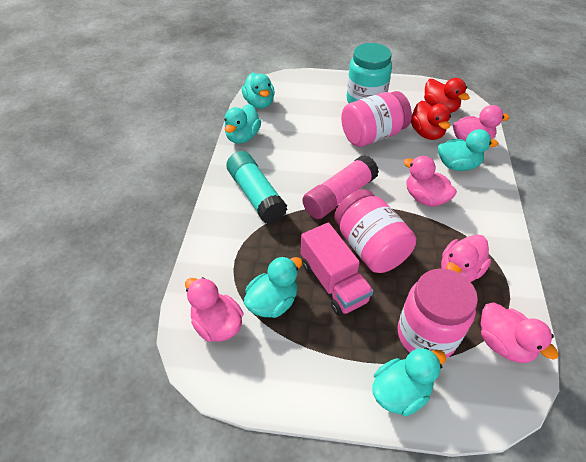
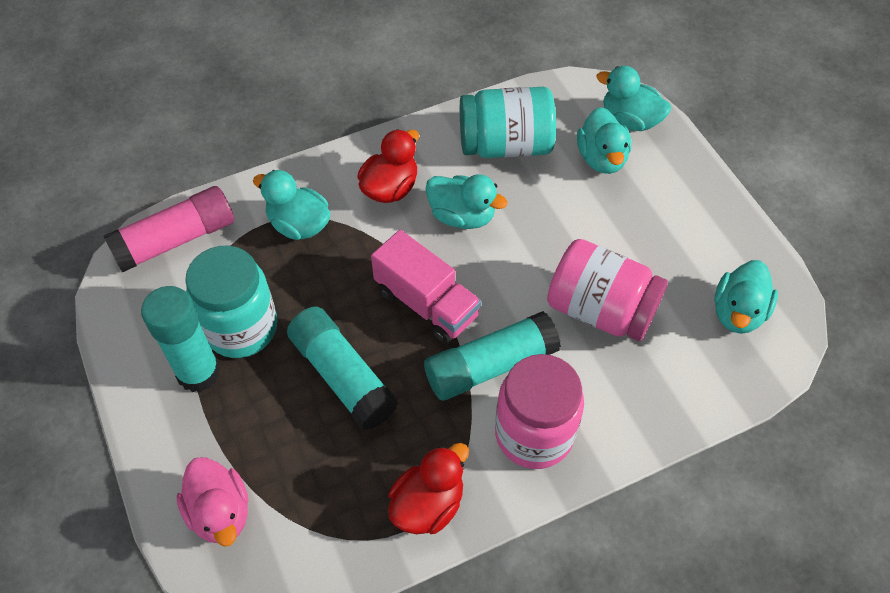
pink duck: [185,277,243,342] [403,156,457,207] [441,234,491,282] [453,105,509,141] [481,302,559,363] = 5 -> [176,457,248,547] = 1
pink jar: [334,189,416,273] [341,91,412,147] [397,268,478,358] = 3 -> [495,354,584,469] [547,239,668,341] = 2
turquoise glue stick: [226,151,287,224] = 1 -> [141,286,221,392] [287,307,398,430] [424,311,561,400] = 3
turquoise jar: [347,43,392,103] = 1 -> [185,246,277,358] [460,87,556,158] = 2

